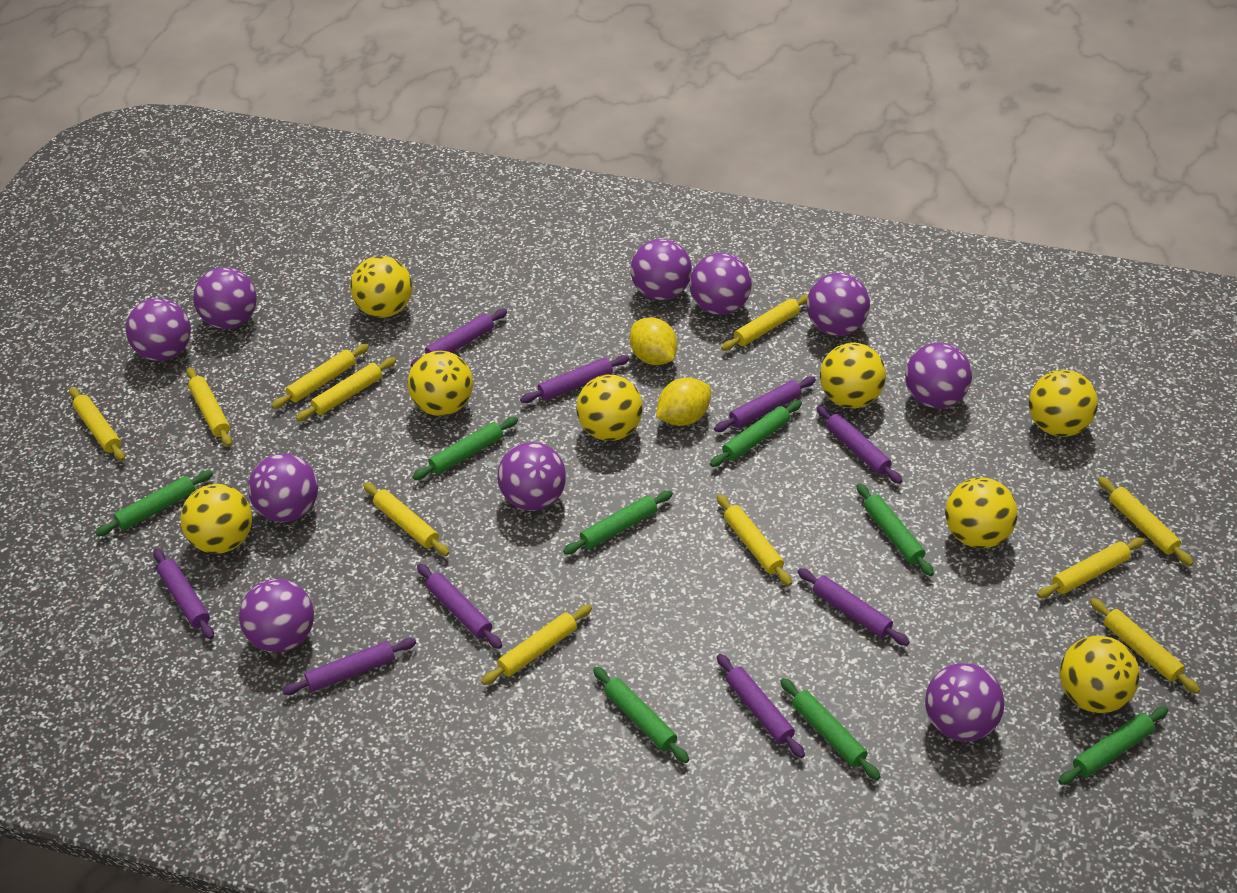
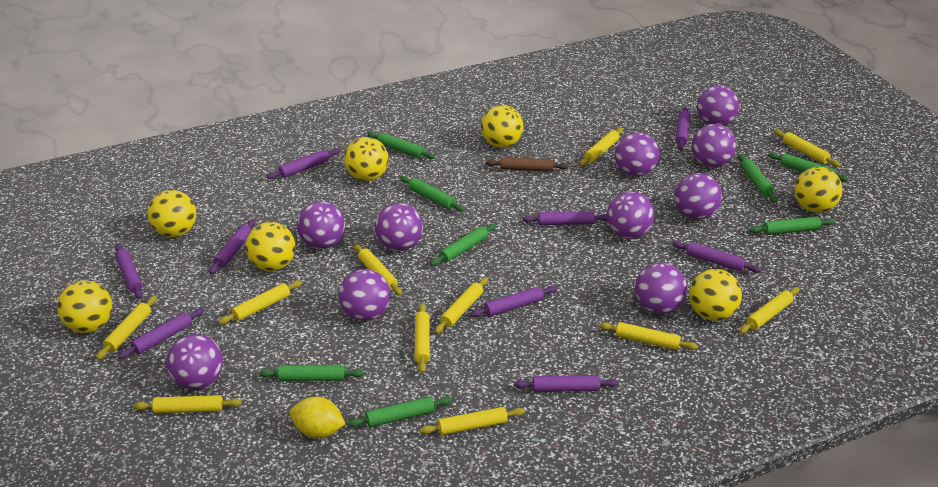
brown rolling pin: none = 0 -> [486,157,568,172] = 1
yellow ball: [180,484,252,554] [350,256,412,318] [408,351,473,416] [576,375,643,441] [820,343,886,408] [945,477,1018,548] [1029,370,1098,437] [1060,636,1139,713] = 8 -> [57,280,112,333] [148,190,196,237] [246,222,295,271] [344,137,389,181] [481,105,523,148] [689,269,742,321] [794,167,842,213] = 7
yellow lemon: [629,317,677,365] [656,378,711,426] = 2 -> [290,397,345,438] = 1

